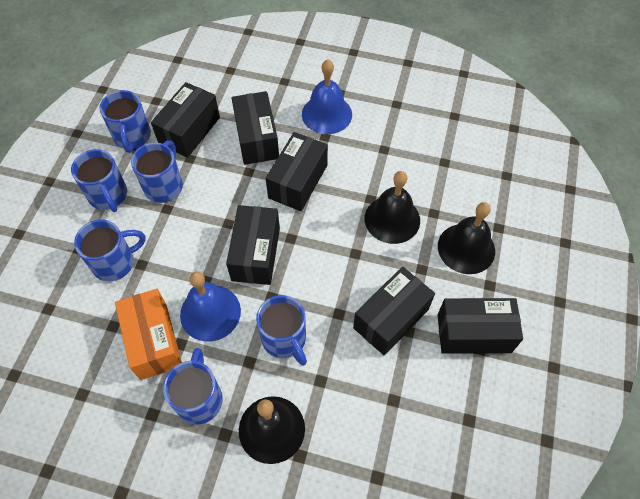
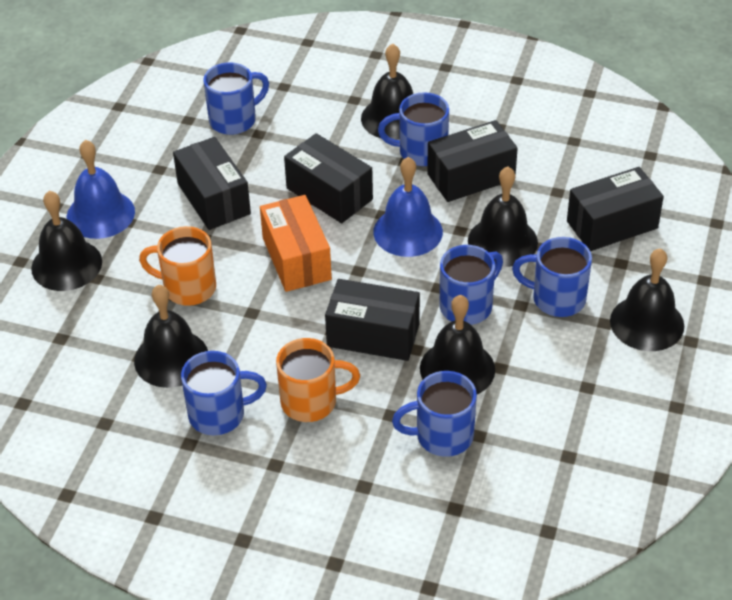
black bell: [239,396,305,464] [365,171,420,244] [438,202,495,274] = 3 -> [31,191,102,291] [134,285,208,388] [361,43,413,140] [420,295,495,394] [468,167,538,267] [610,248,684,351] = 6
black box: [151,82,220,158] [226,205,280,285] [232,91,279,165] [266,132,328,211] [353,267,435,355] [438,298,523,354] = 6 -> [173,137,251,230] [284,133,373,223] [325,279,420,361] [427,120,518,202] [567,167,664,251] = 5
orange mug: none = 0 -> [139,226,216,306] [276,338,360,422] = 2

